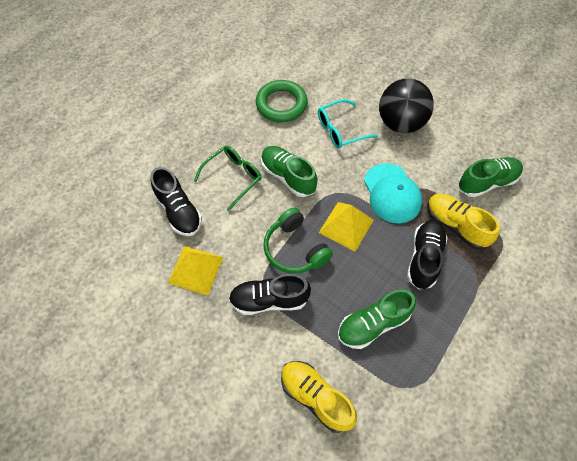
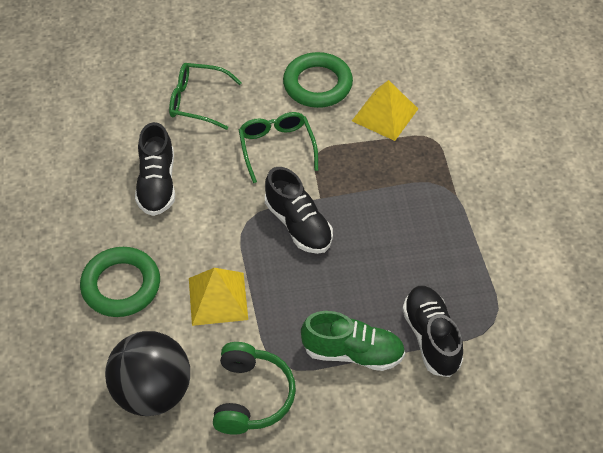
green glasses: [194,146,262,211] = 1 -> [169,63,242,130] [239,112,318,183] = 2
green ring: [256,80,308,122] = 1 -> [80,247,160,317] [283,52,353,108] = 2
green shoe: [261,146,317,197] [338,289,416,349] [458,157,523,197] = 3 -> [301,311,405,371] = 1
turquoise cap: [364,163,422,223] = 1 -> none = 0
turquoise glasses: [318,99,378,149] = 1 -> none = 0
yellow shoe: [281,361,357,433] [427,194,500,249] = 2 -> none = 0

